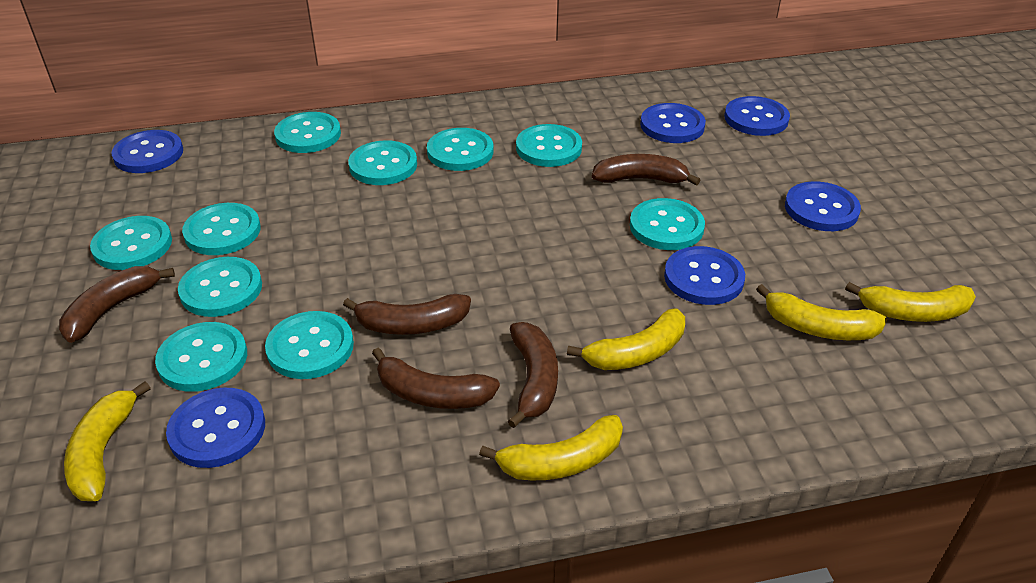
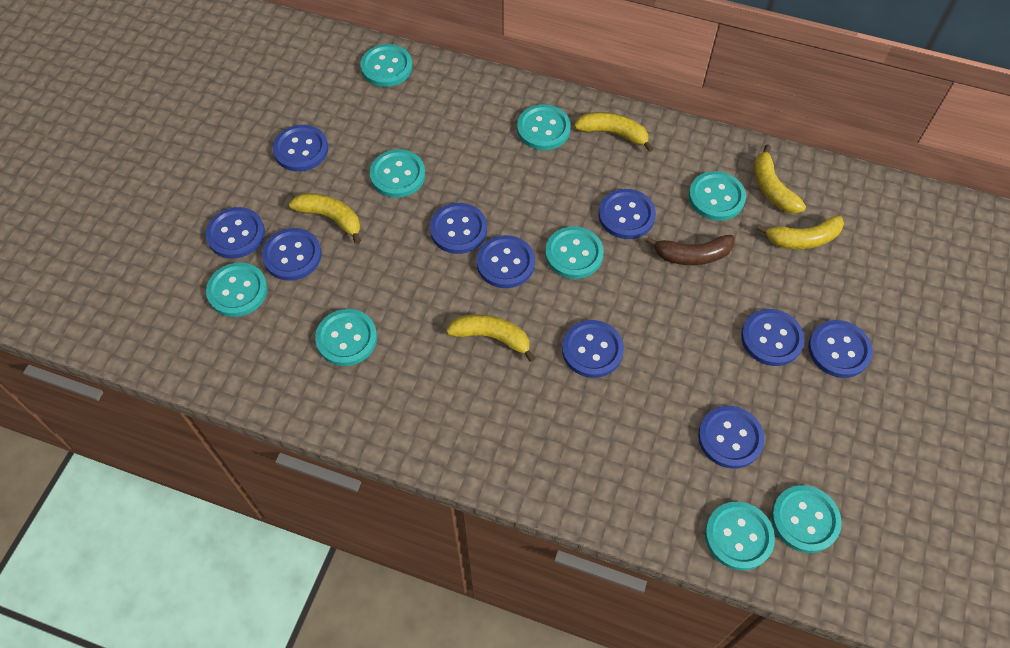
blue button: [112,130,183,173] [166,388,265,468] [640,103,706,143] [664,246,745,305] [724,96,790,136] [785,181,861,231] = 6 -> [206,207,265,259] [262,228,322,281] [273,125,328,172] [430,203,487,254] [477,235,535,288] [562,320,624,378] [598,189,656,239] [698,406,765,469] [741,309,805,366] [808,320,873,378] = 10
brown banana: [59,266,175,343] [343,294,471,335] [372,348,500,409] [507,322,558,428] [592,154,700,186] = 5 -> [646,235,735,265] = 1
turquoise button: [90,216,172,270] [155,322,247,392] [178,257,262,317] [182,203,261,255] [265,311,354,379] [274,112,341,153] [348,140,417,185] [427,128,494,171] [516,124,582,167] [630,198,705,250] = 10 -> [206,262,268,317] [315,309,377,366] [360,44,412,87] [370,149,425,198] [517,104,571,150] [545,226,604,279] [689,171,746,221] [705,502,775,570] [771,485,842,553] = 9

